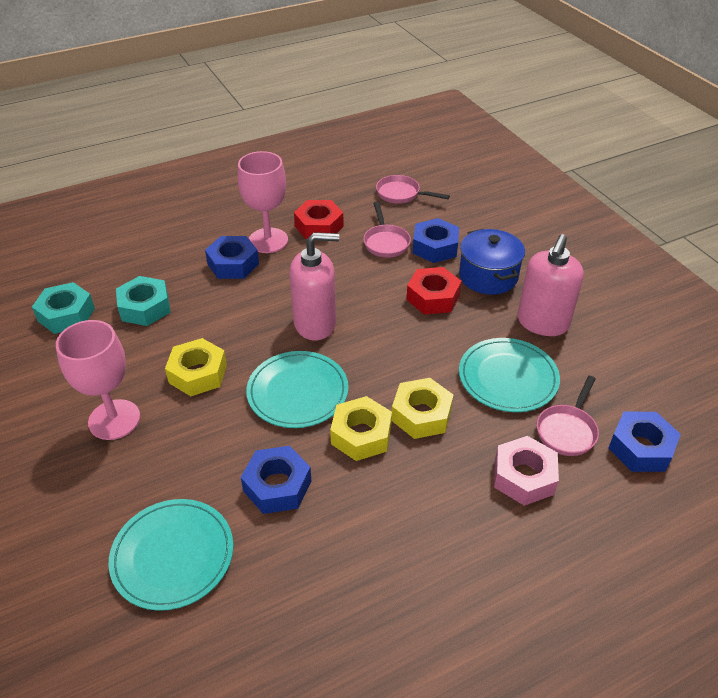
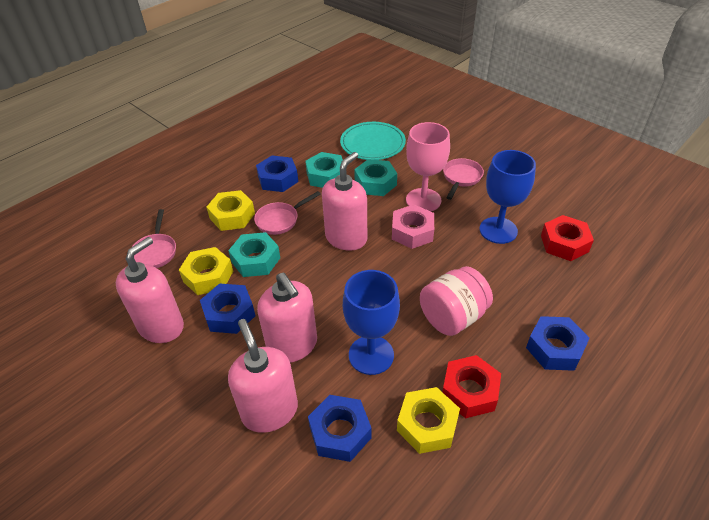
blue goblet: none = 0 -> [343,270,400,375] [479,150,536,244] = 2
blue pot: [459,229,525,295] = 1 -> none = 0
pink goblet: [56,320,140,440] [238,151,288,253] = 2 -> [406,122,450,211] = 1
pink jar: none = 0 -> [420,266,493,336] = 1
pink soap dispenser: [290,232,339,340] [517,234,584,336] = 2 -> [116,237,184,343] [228,319,298,433] [257,273,317,363] [322,152,367,251] = 4
turquoise nut: [32,282,95,334] [116,276,171,326] = 2 -> [228,232,280,277] [305,152,343,188] [354,159,397,196] = 3
turquoise plate: [108,499,234,611] [246,351,349,428] [459,338,560,412] = 3 -> [340,122,406,160] = 1

